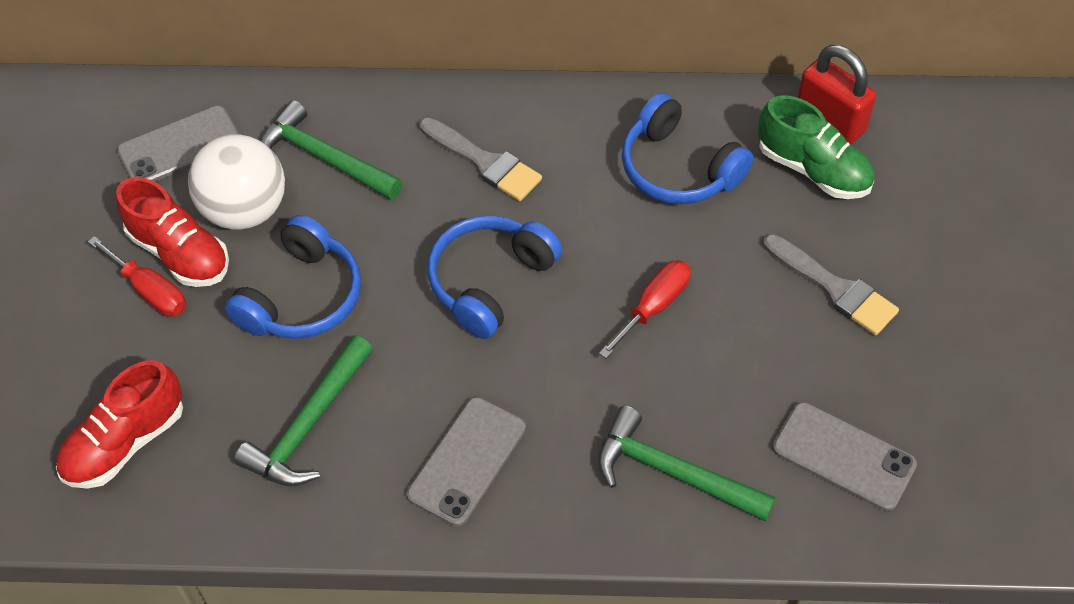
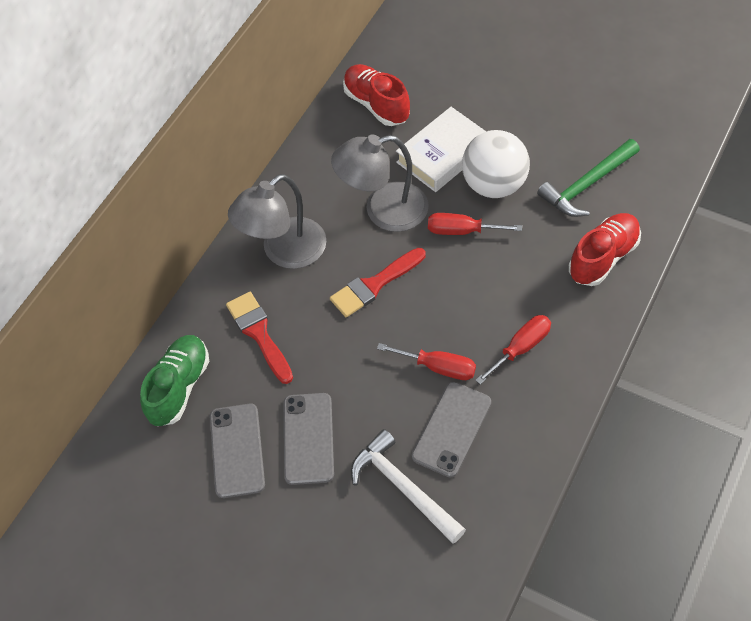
blue headphones: [225,215,361,339] [428,216,562,339] [622,93,754,204] = 3 -> none = 0
green hammer: [234,335,373,486] [261,100,402,200] [598,406,776,522] = 3 -> [537,139,640,217] = 1
grey brush: [419,117,542,201] [763,234,899,335] = 2 -> none = 0
grey lamp: none = 0 -> [228,174,326,269] [331,134,429,232] = 2
red brush: none = 0 -> [226,292,293,384] [330,248,426,317] = 2
red padlock: [797,45,876,144] = 1 -> none = 0
red screwdriver: [88,236,186,317] [599,260,691,358] = 2 -> [377,343,476,380] [428,213,522,235] [475,315,551,385] = 3
white book: none = 0 -> [396,107,486,192] = 1
white hammer: none = 0 -> [351,429,466,544] = 1

